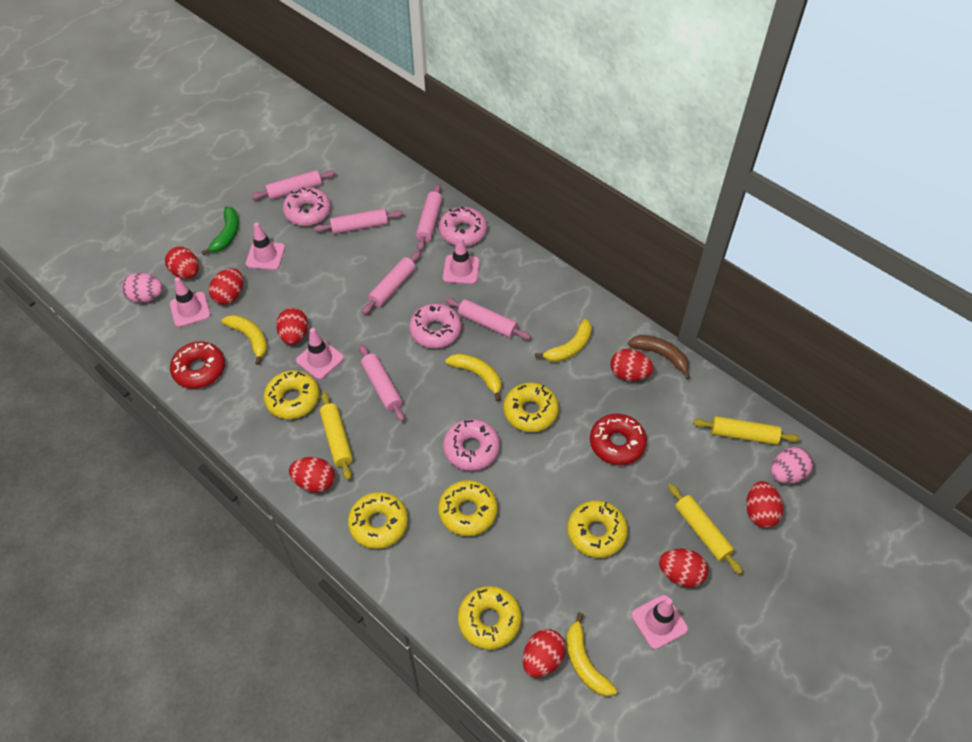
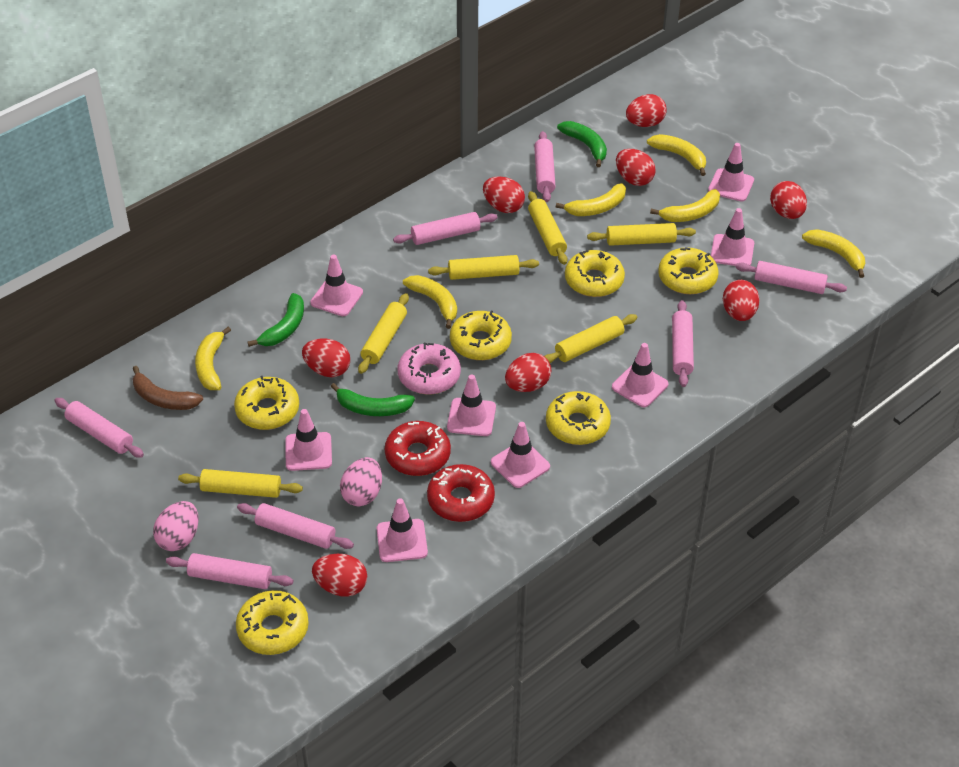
green banana: [201,207,239,255] = 1 -> [247,293,304,347] [331,383,415,416] [557,121,607,167] = 3
pink donut: [283,187,331,226] [409,303,461,348] [439,206,487,246] [443,419,500,471] = 4 -> [398,343,461,395] = 1
pink rolling pin: [251,170,335,200] [314,208,403,234] [359,344,405,422] [362,251,421,314] [416,184,443,251] [445,298,531,340] = 6 -> [54,398,144,458] [166,553,293,589] [237,503,354,549] [393,212,497,245] [534,131,556,202] [672,300,694,387] [735,261,847,294] = 7
pink traffic cone: [170,277,211,327] [246,223,285,270] [296,328,344,380] [443,237,480,284] [631,595,688,649] = 5 -> [285,409,332,471] [310,255,363,316] [377,498,428,562] [447,374,496,436] [491,422,550,488] [612,343,668,407] [708,143,754,202] [711,208,754,266] = 8
yellow banana: [221,315,267,365] [445,353,501,401] [535,319,592,362] [567,612,617,697] = 4 -> [195,327,231,390] [403,275,457,329] [556,183,626,216] [647,134,706,176] [650,189,720,222] [802,229,865,278] = 6
yellow rolling pin: [320,392,353,480] [668,484,743,574] [693,416,800,445] = 3 -> [178,469,303,498] [358,293,409,374] [428,255,539,280] [528,191,567,265] [544,314,637,363] [587,223,696,246] = 6

